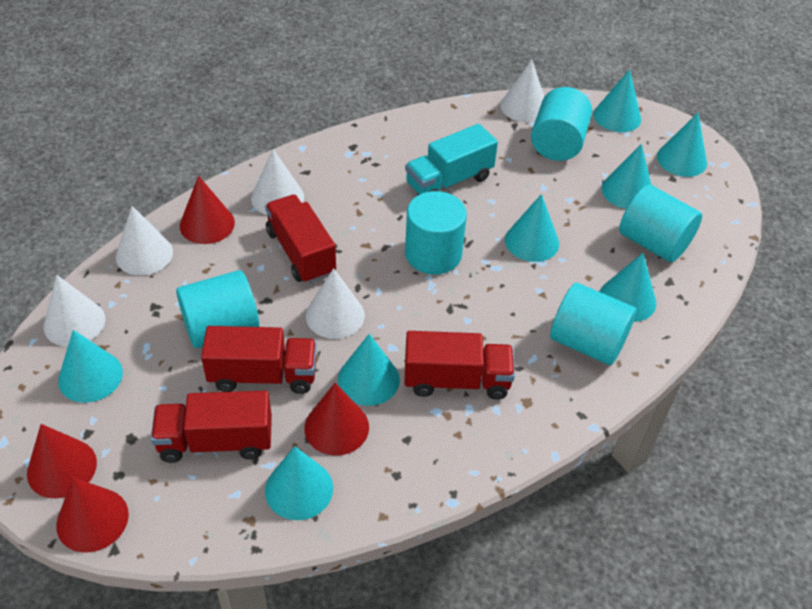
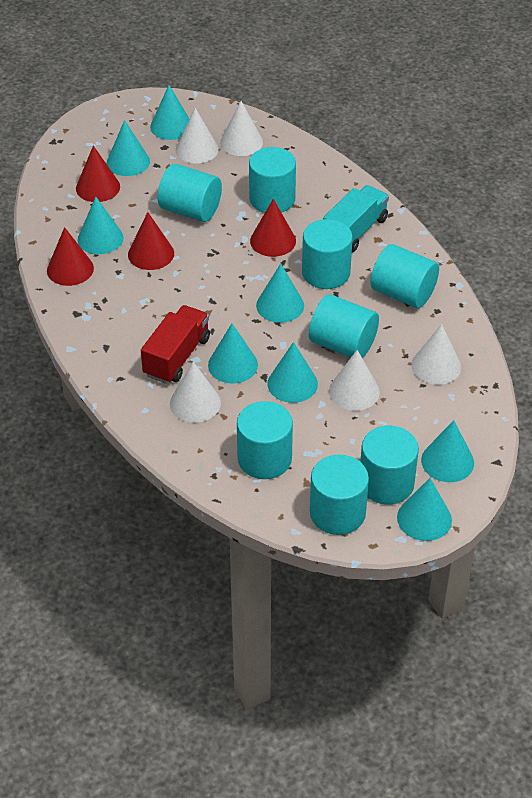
red truck: [151,391,272,463] [201,326,317,394] [265,195,336,284] [404,331,515,400] = 4 -> [141,305,210,384] = 1
turquoise cylinder: [176,270,259,348] [405,191,467,274] [531,87,592,161] [550,283,637,365] [619,185,702,262] = 5 -> [158,164,222,222] [237,401,293,479] [249,147,296,213] [302,219,353,289] [309,294,379,358] [310,455,369,535] [360,426,419,505] [370,244,439,308] = 8

